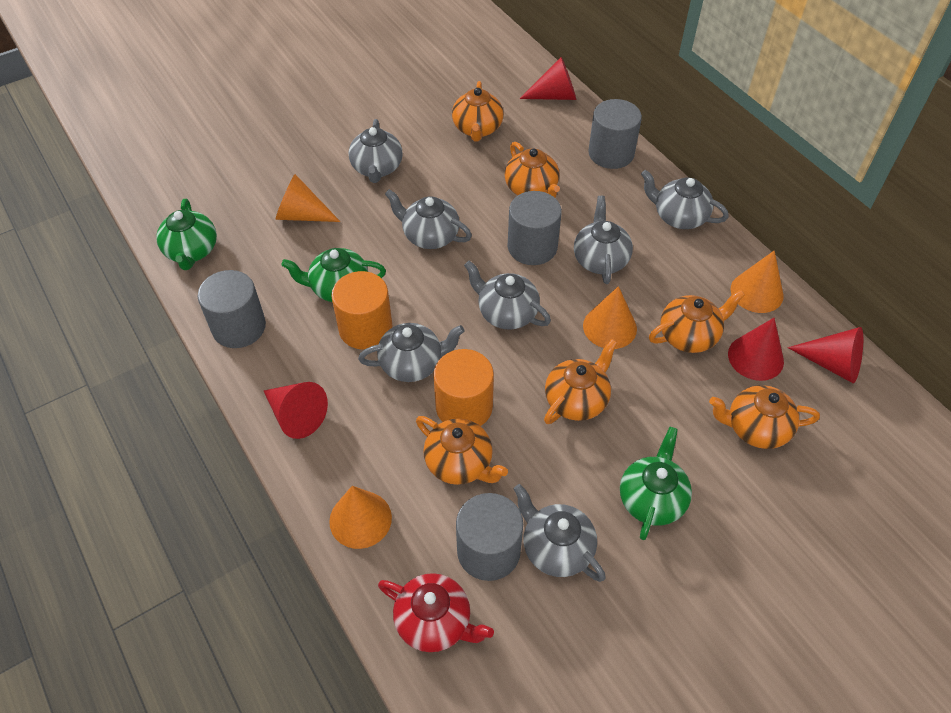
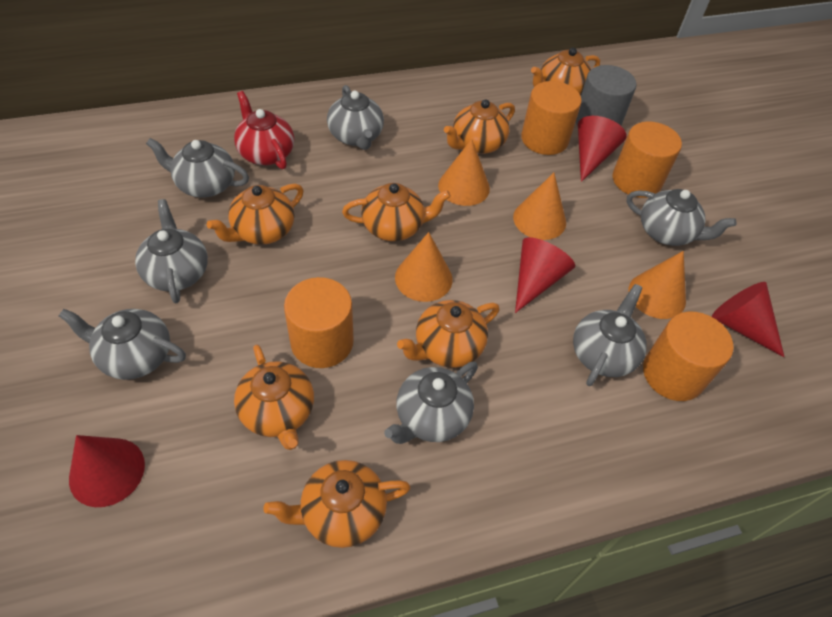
green teapot: [156,199,217,270] [281,248,386,302] [620,427,692,540] = 3 -> none = 0
grey cylinder: [198,270,266,348] [456,493,523,581] [508,191,562,265] [588,99,642,169] = 4 -> [576,65,637,126] = 1
orange cylinder: [331,271,392,350] [434,349,494,426] = 2 -> [284,277,354,368] [521,81,582,155] [613,122,682,198] [643,312,734,401] = 4
orange teapot: [416,416,508,485] [452,81,504,142] [505,142,560,198] [544,339,617,424] [649,290,745,353] [709,385,820,449] = 6 -> [207,184,304,245] [234,345,314,450] [263,460,411,548] [342,183,451,241] [397,300,499,368] [444,99,515,154] [531,48,600,96] = 7

